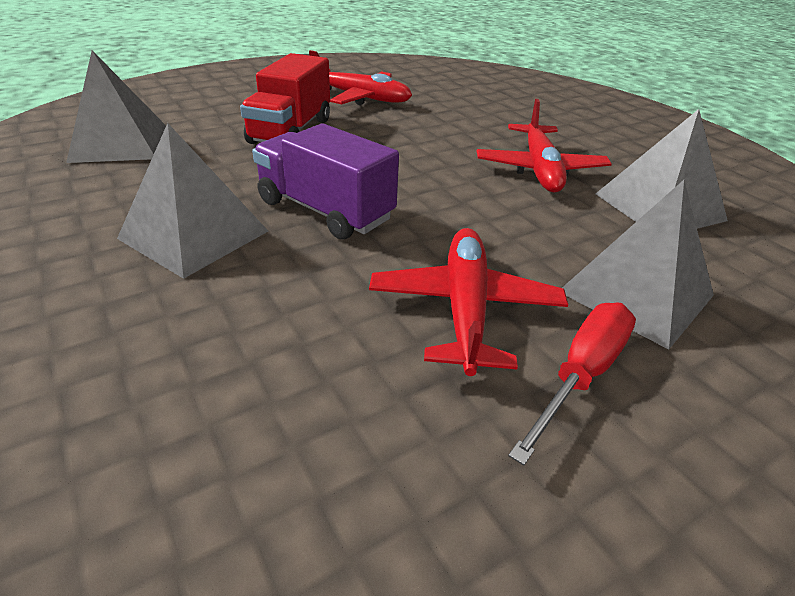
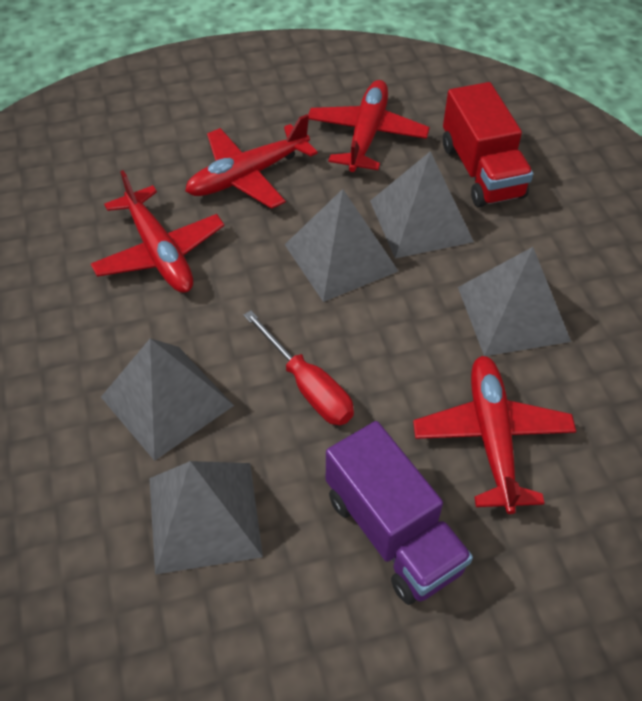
grey pyramid: [66,50,166,163] [117,123,268,279] [562,180,714,350] [596,109,728,229] = 4 -> [101,338,234,461] [149,461,263,575] [285,189,398,302] [370,151,474,259] [458,247,571,356] = 5
red plane: [309,50,412,105] [369,228,568,376] [477,99,612,192] = 3 -> [91,170,224,293] [185,114,318,209] [308,80,430,172] [413,356,576,514] = 4

